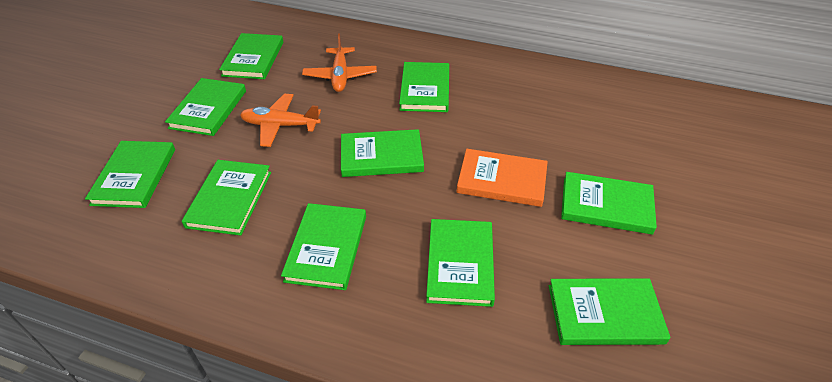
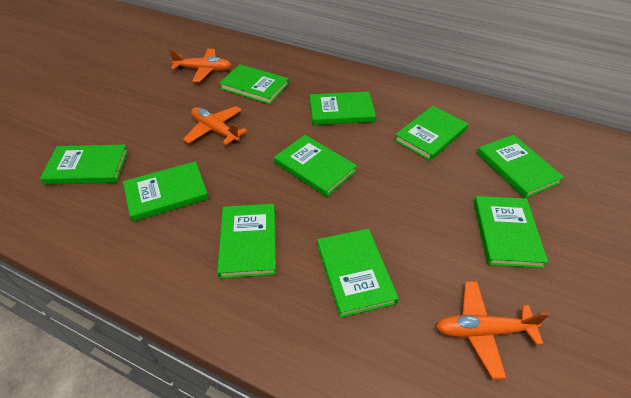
orange book: [457,149,548,207] = 1 -> none = 0
orange plane: [240,94,321,147] [302,33,377,92] = 2 -> [169,49,231,82] [183,106,247,145] [436,281,549,379] = 3

